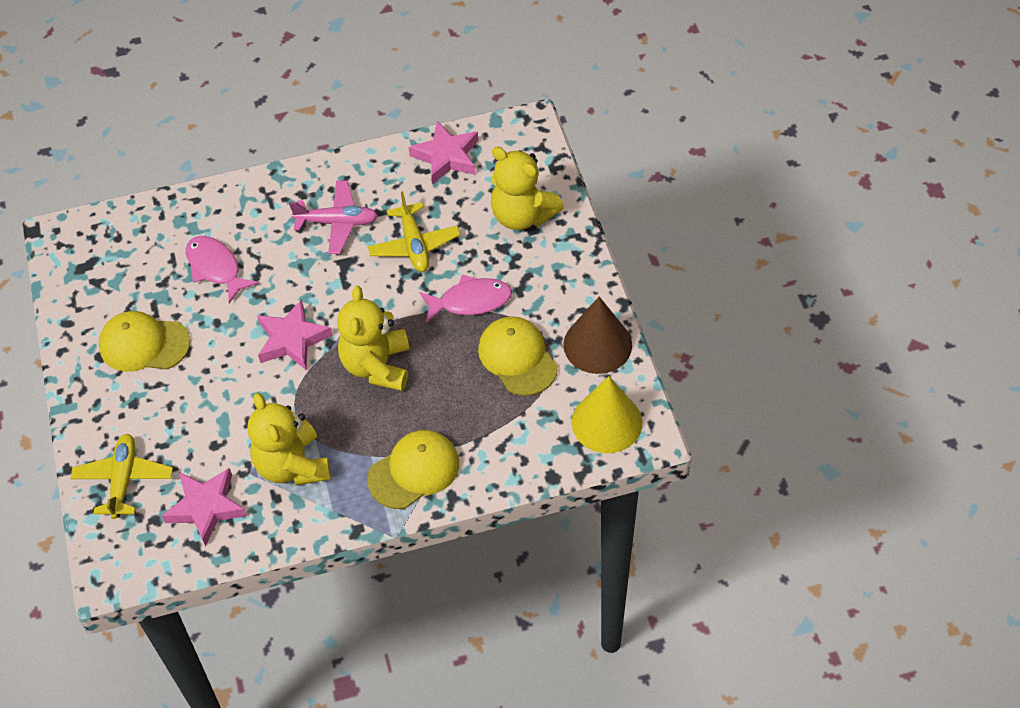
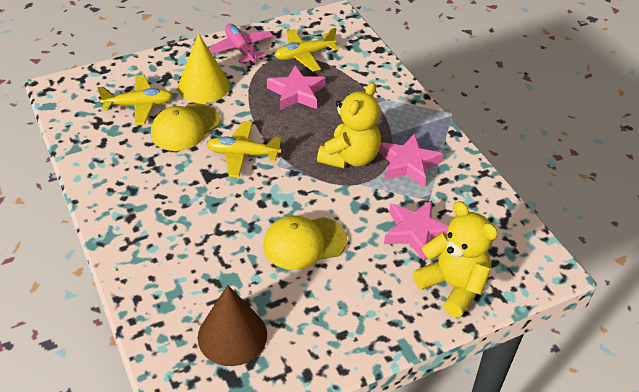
pink fish: [186,236,259,303] [419,275,512,323] = 2 -> none = 0
yellow cap: [99,311,190,372] [367,430,459,509] [478,316,558,396] = 3 -> [151,103,220,151] [263,215,347,270] = 2
yellow plane: [70,434,173,519] [368,191,461,272] = 2 -> [97,75,173,125] [206,121,282,178] [274,28,339,71] = 3
yellow teddy bear: [247,393,331,485] [337,286,409,391] [491,147,564,230] = 3 -> [317,82,381,168] [413,201,498,317] = 2

